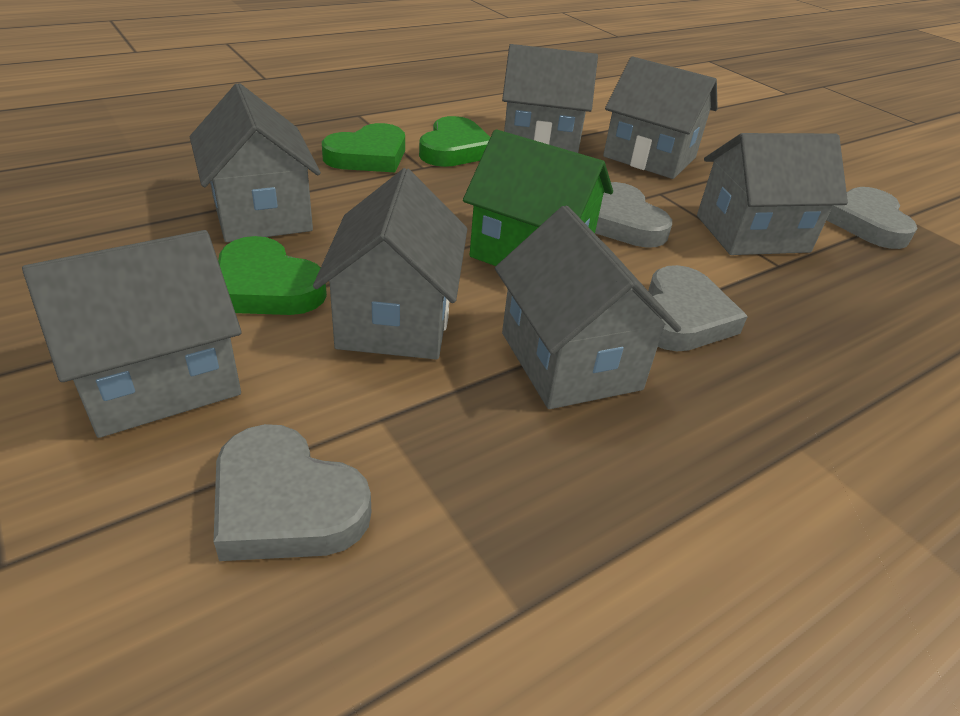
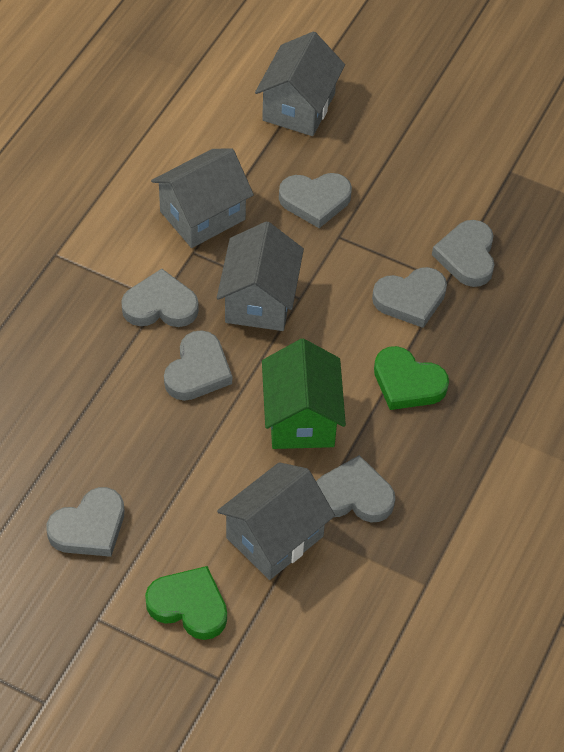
green heart: [218,236,327,315] [322,123,405,172] [419,116,490,167] = 3 -> [145,566,227,640] [374,346,449,410] = 2
grey heart: [214,424,371,561] [595,182,672,248] [648,265,748,351] [827,187,917,249] = 4 -> [46,487,124,557] [121,269,199,327] [164,330,232,401] [279,173,352,228] [316,455,395,522] [372,267,447,328] [432,220,495,287] = 7
grey house: [22,230,242,438] [190,83,321,242] [313,168,467,360] [495,205,681,409] [502,44,598,153] [603,56,718,179] [697,133,848,255] = 7 -> [151,149,254,248] [217,221,304,331] [217,462,335,580] [255,31,345,136] = 4

